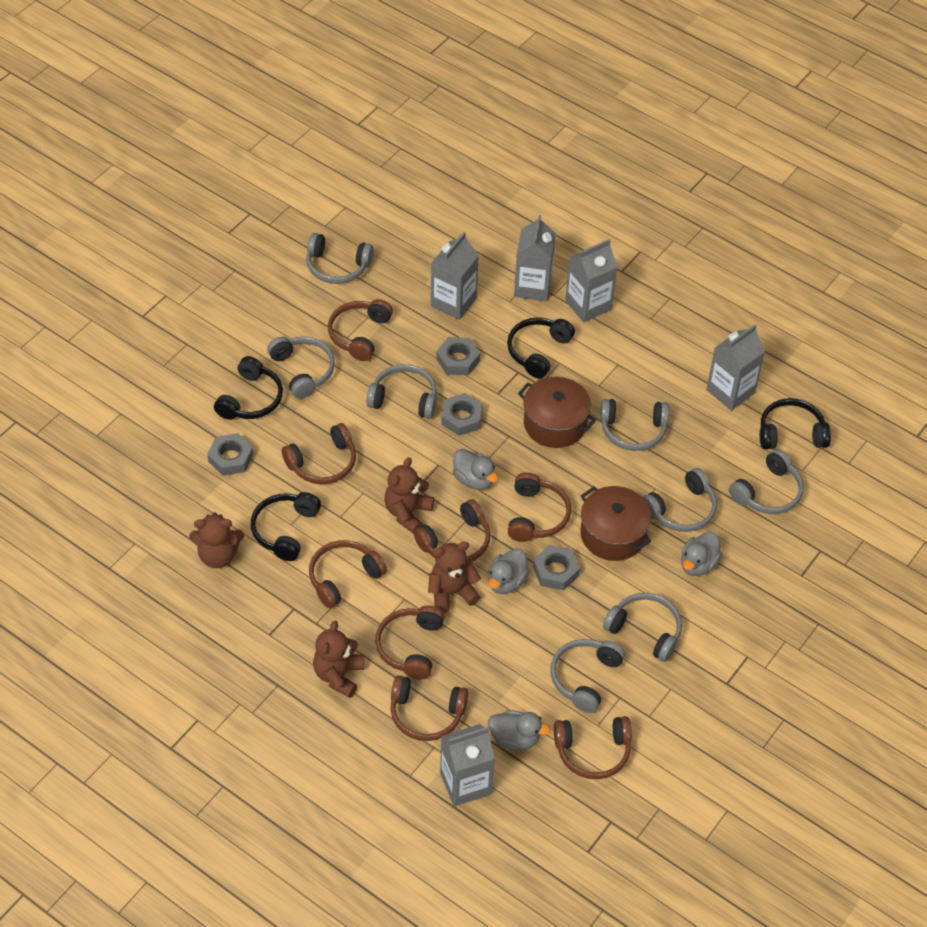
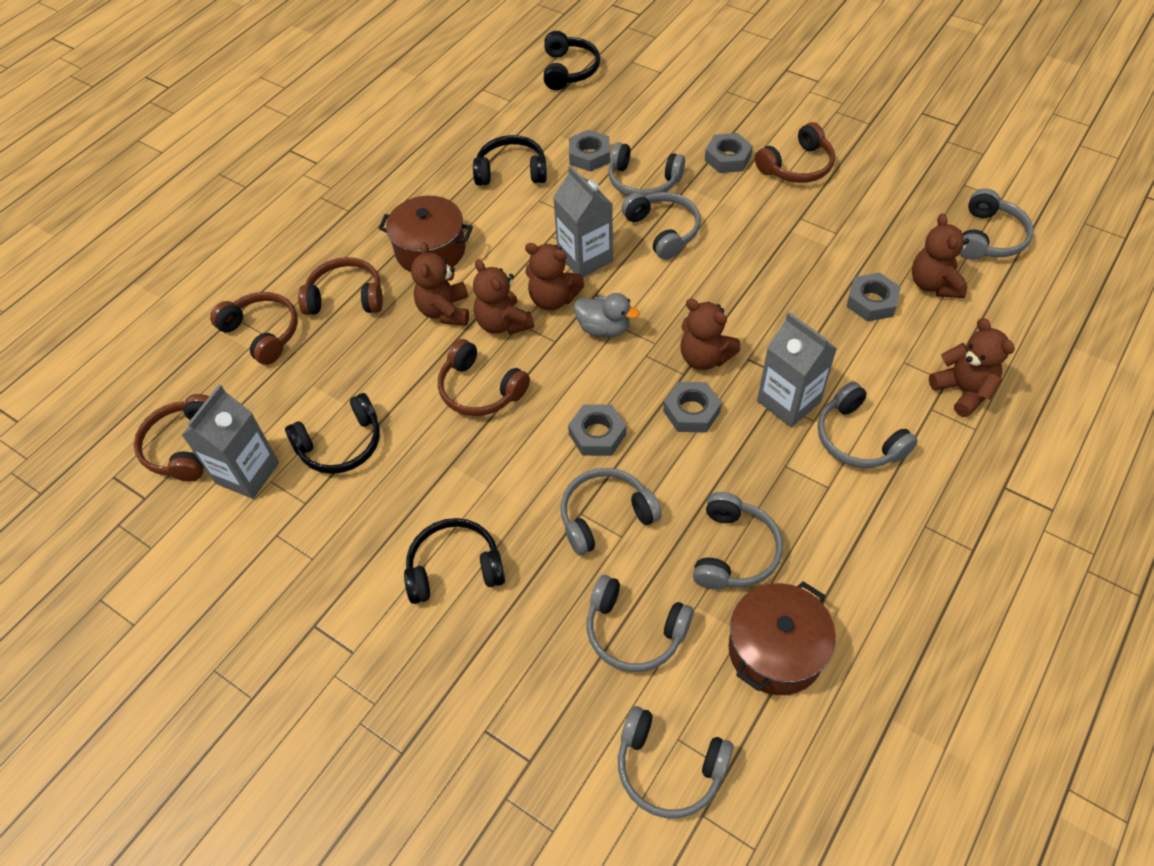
brown headphones: [282,423,356,484] [309,540,387,608] [328,299,393,361] [375,605,445,680] [390,675,468,741] [414,499,491,564] [508,472,571,542] [554,716,632,779] = 8 -> [134,394,209,481] [210,292,298,365] [298,257,383,315] [438,339,530,416] [755,122,835,183] = 5
brown teddy bear: [189,512,244,568] [313,621,364,698] [384,457,434,534] [428,542,481,613] = 4 -> [411,242,469,326] [473,260,534,335] [525,243,584,310] [680,299,741,370] [912,213,969,298] [929,318,1015,417] = 6
grey carton: [431,232,479,320] [440,724,495,807] [514,215,556,301] [565,239,618,322] [706,324,765,411] = 5 -> [182,385,279,499] [553,166,613,277] [757,312,837,427] = 3
grey duck: [453,449,498,490] [488,548,530,594] [488,710,551,750] [681,532,722,576] = 4 -> [574,293,639,338] = 1
grey nut: [207,433,253,476] [436,337,480,375] [441,393,483,436] [533,545,580,590] = 4 -> [568,404,626,456] [569,130,610,172] [663,382,722,433] [705,133,753,173] [846,272,901,322] = 5

